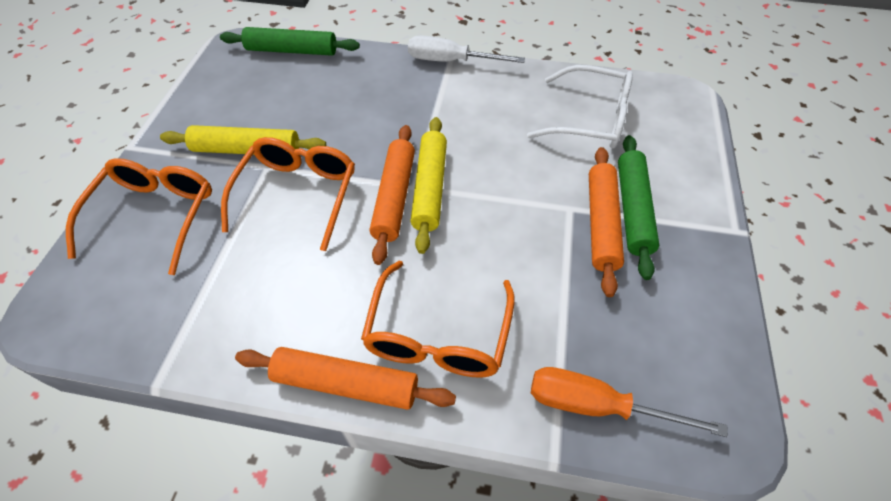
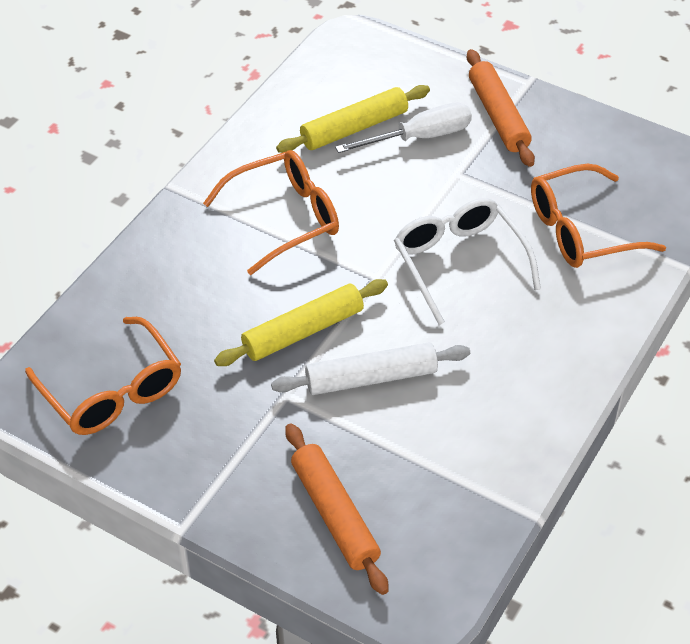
green rolling pin: [220,27,360,56] [618,135,659,280] = 2 -> none = 0
orange rolling pin: [235,347,456,410] [370,125,415,265] [589,147,624,297] = 3 -> [285,423,389,595] [467,49,535,167] = 2
orange screwdriver: [531,367,728,437] = 1 -> none = 0
white rolling pin: none = 0 -> [271,342,470,395] = 1

